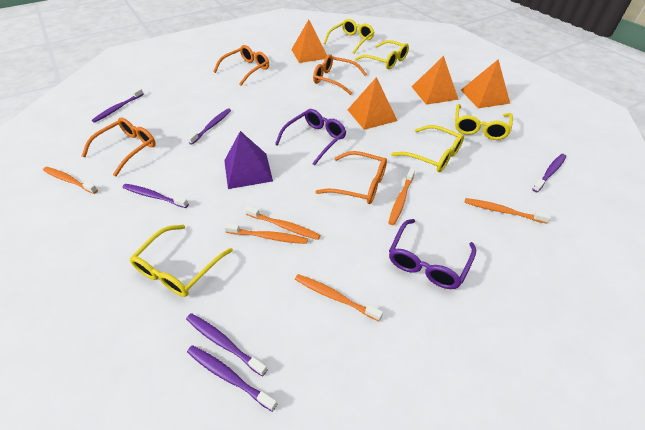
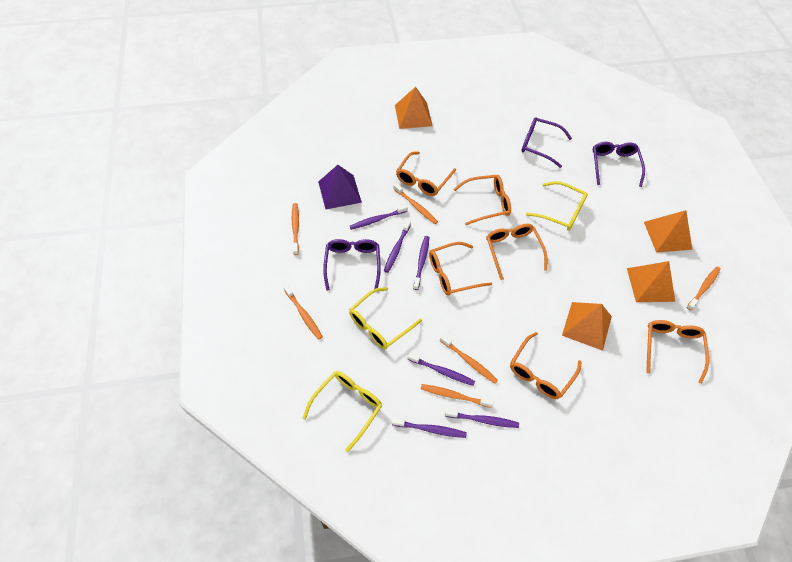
orange glasses: [82,118,156,176] [213,45,269,86] [313,54,367,95] [315,151,387,204] = 4 -> [396,152,456,196] [429,242,492,295] [453,175,511,225] [486,224,547,280] [510,332,581,399] [646,320,709,384] = 6
purple glasses: [275,109,346,166] [389,219,476,289] = 2 -> [323,239,381,291] [521,117,572,168] [593,142,645,187] = 3
yellow glasses: [130,225,233,297] [324,19,374,54] [355,40,409,69] [391,125,464,172] [455,104,513,140] = 5 -> [303,371,382,452] [349,287,422,349] [526,181,588,230] = 3

